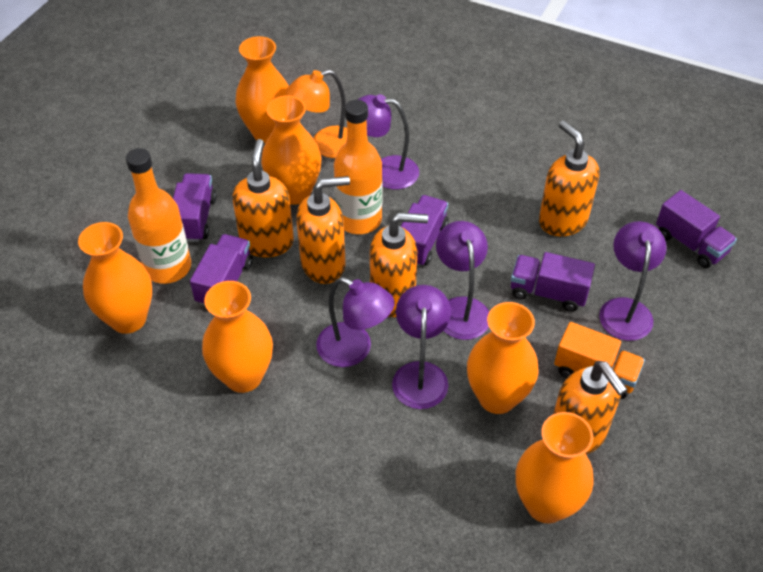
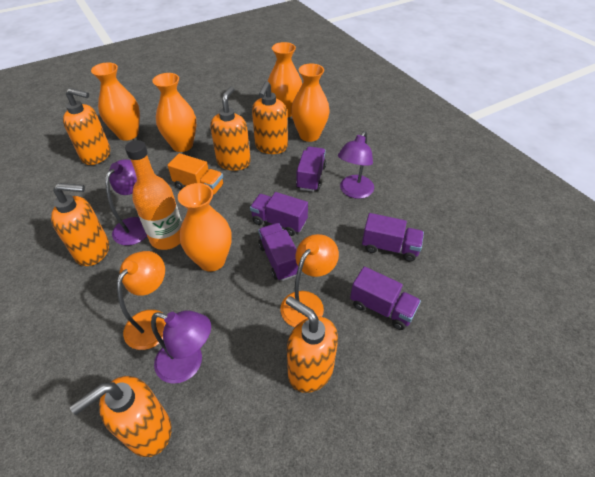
orange bottle: [126,148,191,284] [334,100,382,234] = 2 -> [125,140,182,250] = 1
orange lamp: [286,70,347,158] = 1 -> [117,251,166,350] [280,234,339,327] = 2
orange soap dispenser: [232,139,294,257] [296,176,350,284] [370,212,428,317] [539,121,599,236] [553,361,628,455] = 5 -> [51,183,109,266] [63,88,110,165] [70,376,171,457] [210,86,251,171] [252,81,288,154] [286,296,338,393] = 6
orange vase: [78,222,152,334] [202,281,273,393] [235,36,289,143] [261,96,321,205] [467,302,539,414] [516,412,594,523] = 6 -> [91,62,140,141] [152,73,196,152] [178,183,232,272] [268,42,302,118] [291,64,330,142] = 5
purple lamp: [316,277,395,367] [357,94,419,190] [392,285,451,409] [436,221,489,340] [599,221,667,341] = 5 -> [105,159,147,245] [151,310,211,384] [338,131,374,199] = 3

